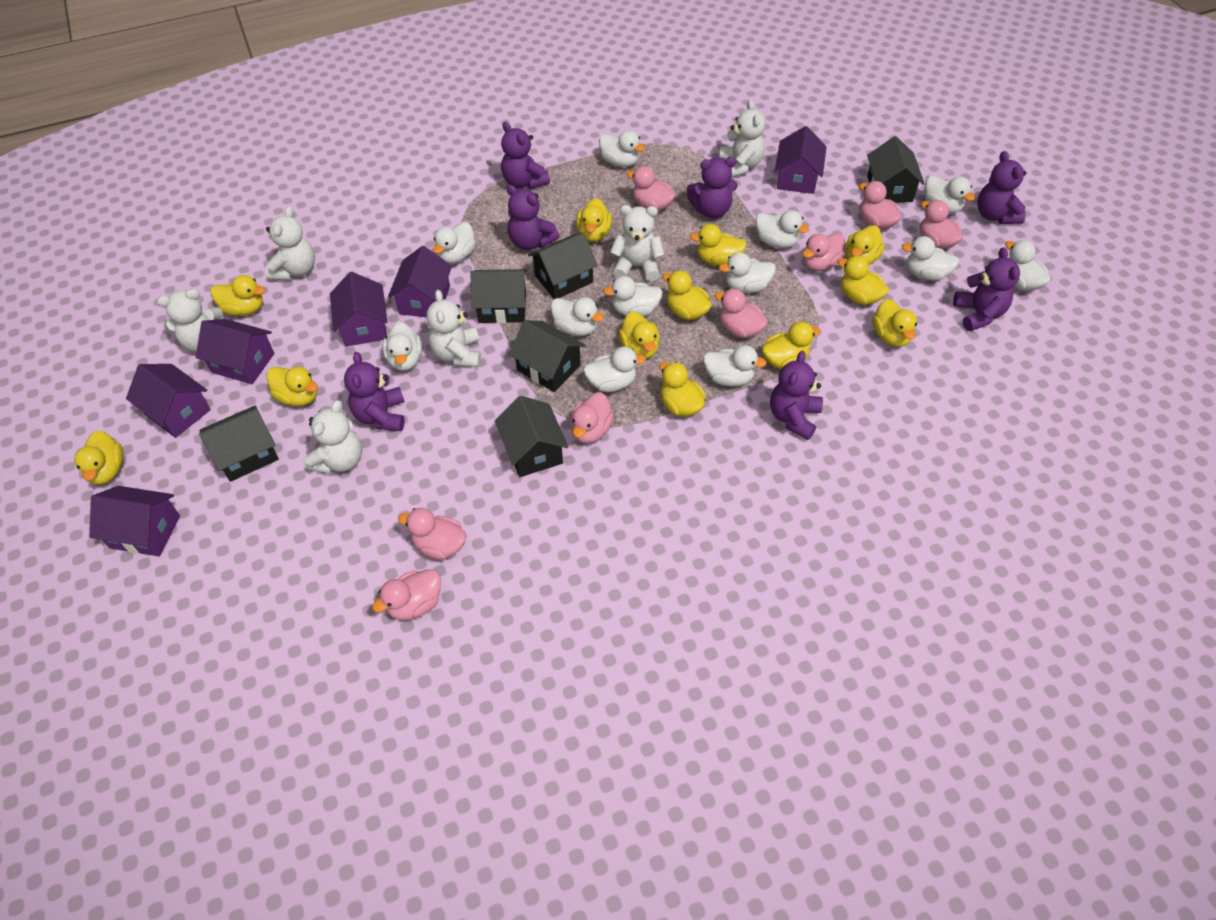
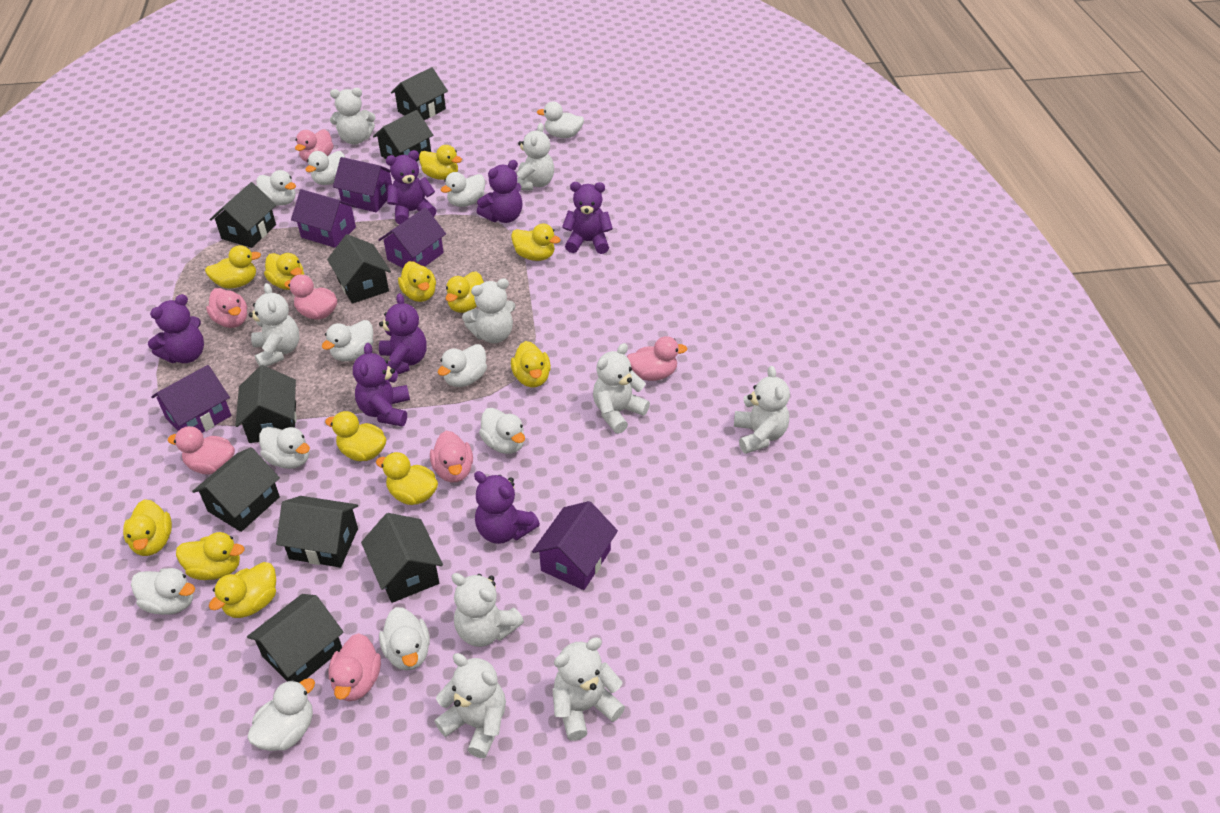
black house: [199,406,279,482] [470,269,527,323] [495,396,568,477] [509,320,585,392] [528,232,598,299] [867,136,925,203] = 6 -> [192,447,280,532] [209,182,276,248] [235,365,297,443] [247,594,344,683] [276,496,358,567] [327,234,391,303] [361,513,443,603] [373,110,433,162] [391,67,448,120] = 9
pink duck: [372,569,441,620] [398,508,467,560] [570,392,614,443] [627,166,676,211] [715,289,768,338] [802,233,845,271] [859,181,902,230] [920,200,963,249] = 8 -> [168,426,235,475] [206,288,247,328] [284,274,337,319] [295,129,334,163] [329,633,381,701] [430,431,473,483] [627,336,687,381] = 7
purple house: [89,486,180,556] [126,364,211,438] [196,319,274,384] [330,272,388,347] [388,246,452,317] [775,126,826,194] = 6 -> [151,365,231,433] [291,189,357,248] [333,157,392,212] [378,207,446,268] [532,501,618,590] = 5
white duck: [382,322,422,371] [433,222,476,264] [551,297,604,336] [583,347,646,392] [599,130,645,167] [603,276,663,317] [703,345,767,387] [719,252,776,293] [755,210,809,248] [902,236,959,281] [925,175,975,213] [1005,240,1051,291] = 12 -> [131,568,195,615] [247,678,315,751] [256,170,296,206] [259,427,310,469] [306,151,345,185] [322,320,373,362] [379,607,430,671] [438,344,487,387] [441,172,485,207] [479,408,525,454] [537,101,584,138] = 11
white teddy bear: [157,289,224,352] [266,206,315,280] [304,400,362,474] [426,290,481,367] [610,205,664,281] [719,100,765,178] = 6 -> [248,283,299,367] [330,88,376,144] [434,653,506,758] [452,573,524,647] [462,278,516,343] [517,123,554,190] [552,637,625,741] [593,343,650,434] [734,366,790,454] = 9

